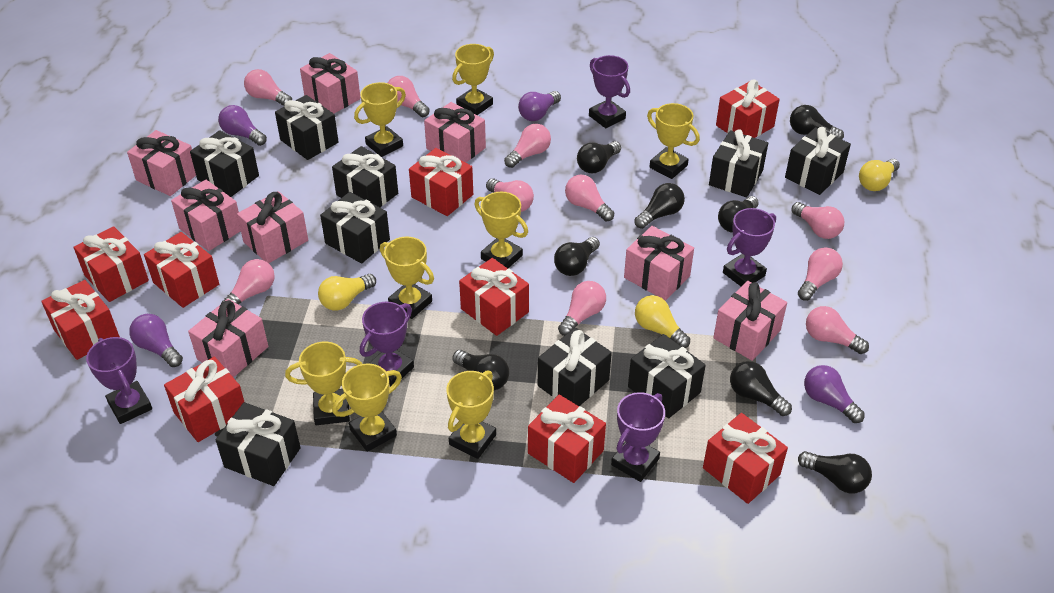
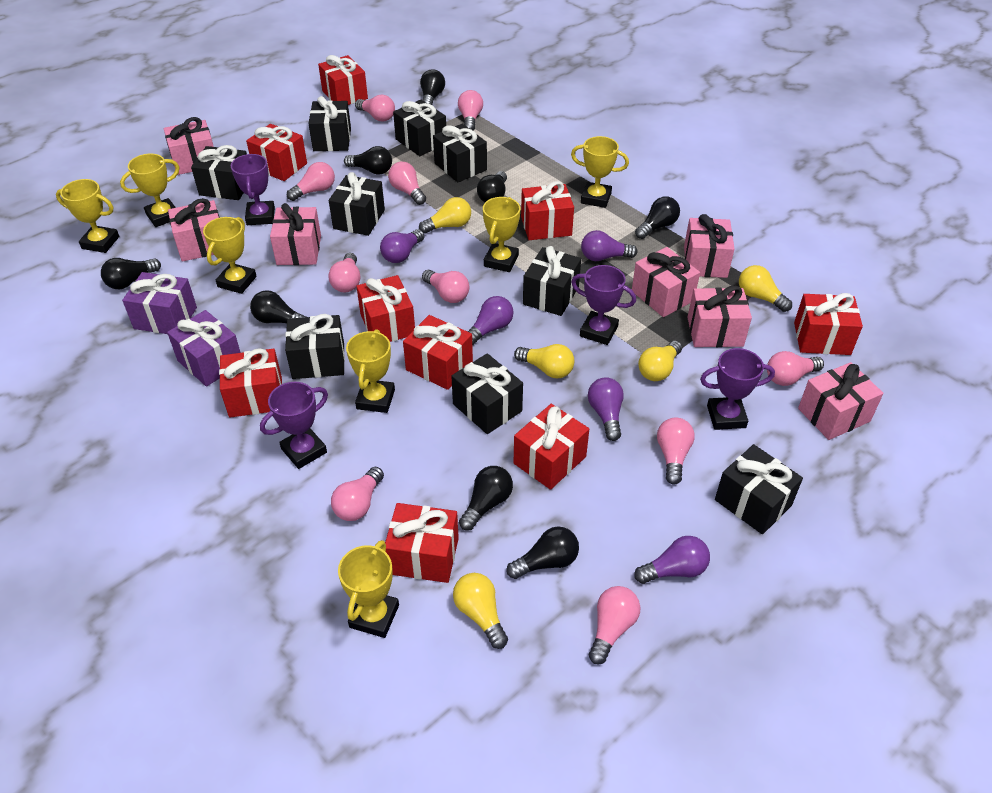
pink gift: [127,130,196,196] [171,180,241,251] [188,299,268,378] [237,191,308,263] [300,53,361,113] [424,102,486,163] [624,226,694,301] [713,281,787,361] = 8 -> [163,117,214,175] [168,198,220,262] [270,203,321,265] [632,247,700,317] [684,214,735,278] [687,286,752,347] [798,362,883,440] = 7
purple gift: none = 0 -> [122,272,197,334] [167,310,241,386] = 2
purple light bulb: [129,314,183,367] [218,105,267,146] [518,91,561,121] [804,365,865,423] = 4 -> [380,229,424,263] [467,296,514,345] [581,230,638,261] [588,377,624,441] [634,536,710,584] = 5
purple trophy: [86,337,152,424] [360,302,414,386] [589,55,630,128] [611,392,665,482] [723,208,776,287] = 5 -> [231,154,275,225] [260,382,328,469] [571,265,636,345] [700,348,775,430] = 4
yellow light bulb: [318,274,376,311] [635,295,690,348] [859,159,900,191] = 3 -> [419,197,471,234] [453,573,508,649] [514,344,574,379] [638,341,682,381] [739,265,792,312] = 5
yellow trophy: [285,341,362,425] [332,363,402,452] [354,82,406,157] [380,236,434,319] [446,370,496,459] [452,44,494,115] [474,192,528,268] [647,103,700,179] = 8 -> [56,179,119,253] [120,154,179,227] [203,217,257,294] [338,540,399,638] [346,329,395,413] [483,197,520,272] [571,136,629,208] = 7

